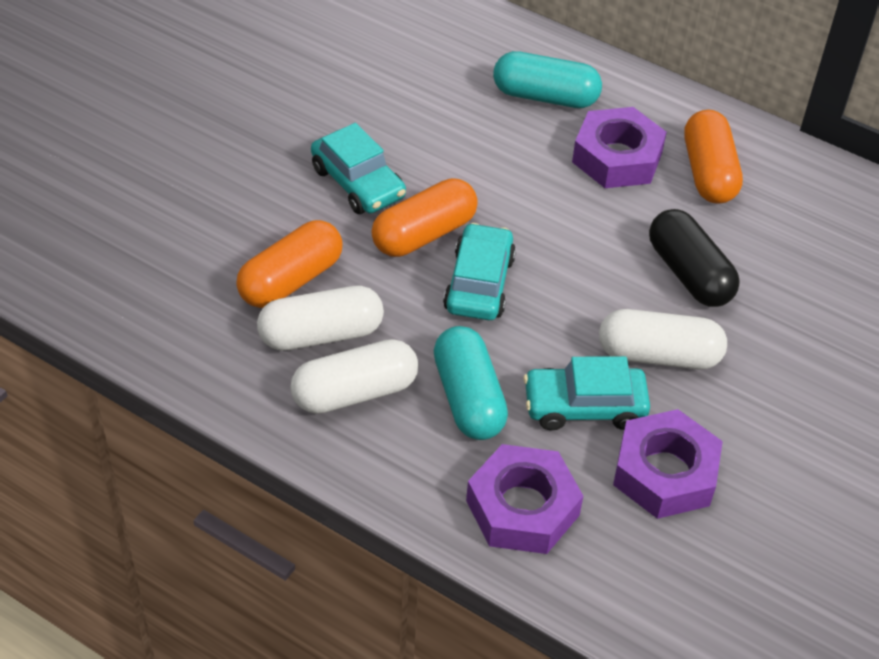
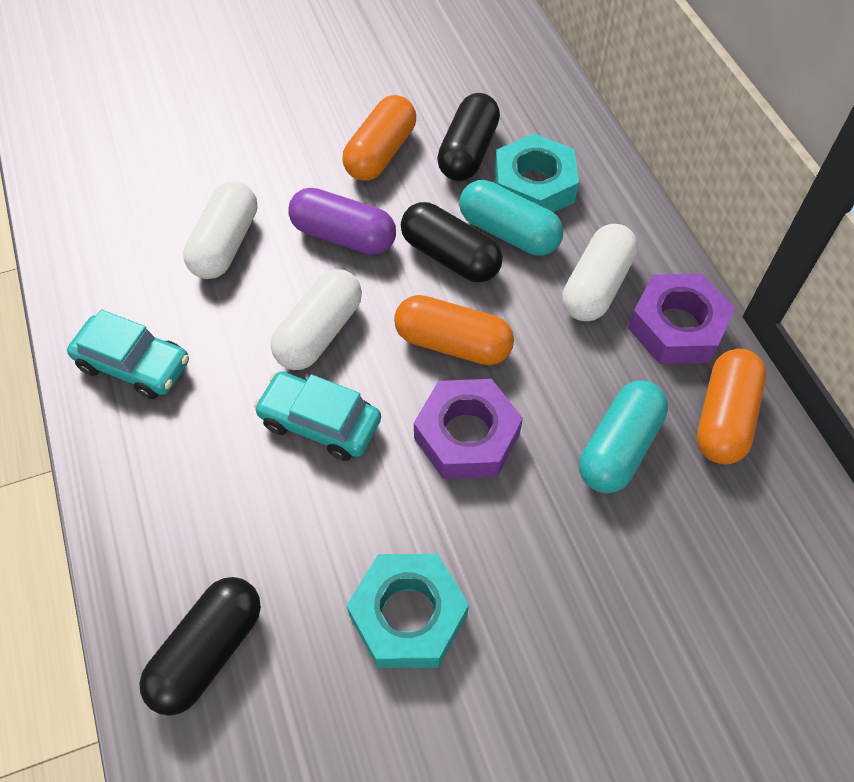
black capsule: [649,209,740,307] = 1 -> [139,577,261,716] [401,202,503,282] [437,93,500,181] = 3
purple capsule: none = 0 -> [288,188,396,255] = 1
purple nut: [466,444,583,554] [572,107,667,188] [613,409,723,519] = 3 -> [414,379,523,479] [628,274,735,364] = 2
turquoise car: [311,123,406,214] [443,223,516,320] [523,356,650,430] = 3 -> [67,310,189,399] [254,371,381,461] = 2
turquoise nut: none = 0 -> [347,554,469,668] [495,133,579,212] = 2

